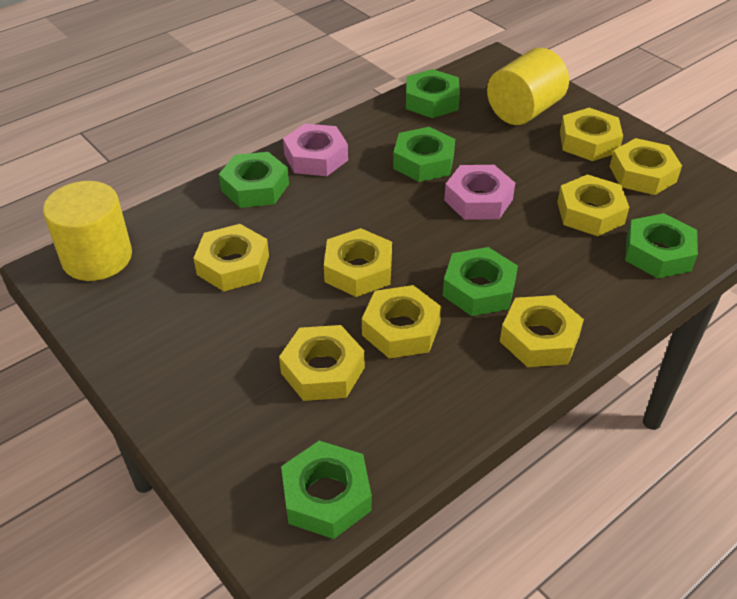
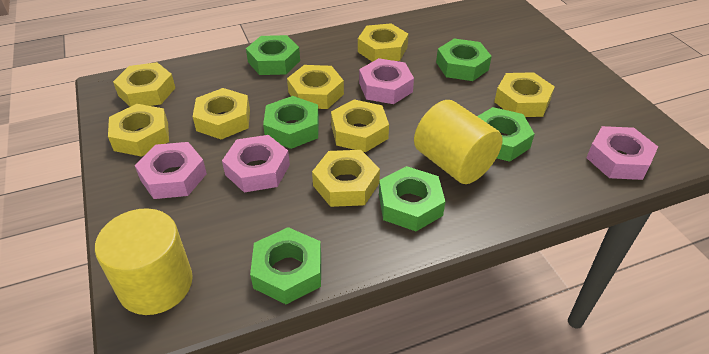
pink nut: [283,124,348,176] [444,165,515,220] = 2 -> [135,142,207,199] [222,135,290,192] [359,58,414,104] [587,126,658,180] = 4

